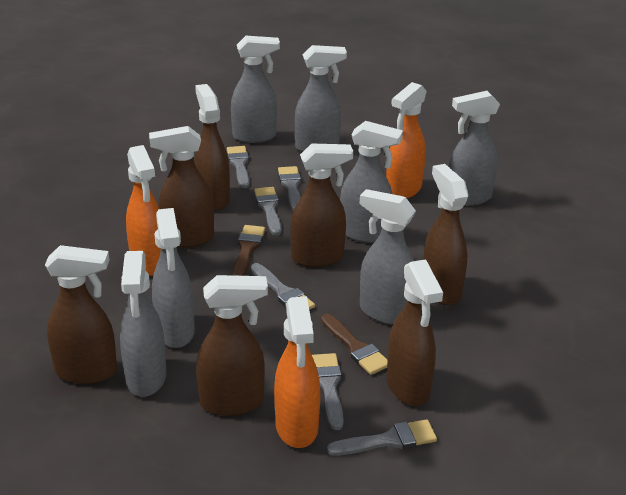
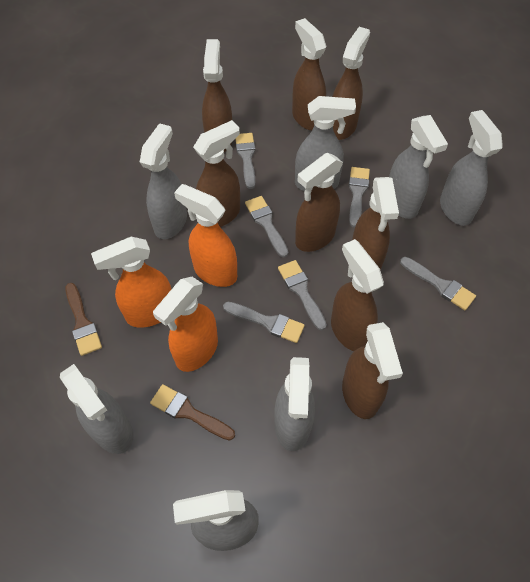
brown spray bottle: [45,245,117,384] [149,126,214,248] [195,84,230,211] [196,275,268,416] [291,143,353,267] [387,259,443,406] [423,164,469,305] = 7 -> [193,120,240,227] [202,39,232,152] [292,18,326,131] [295,153,343,252] [331,239,384,351] [332,27,370,140] [342,322,403,419] [352,177,399,270] = 8

